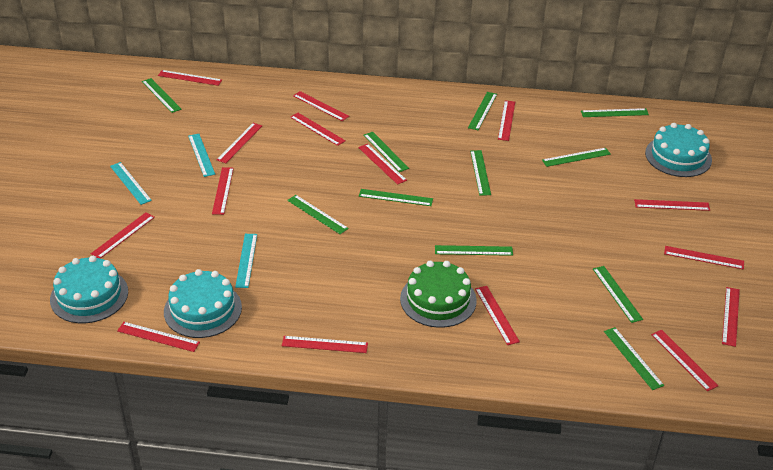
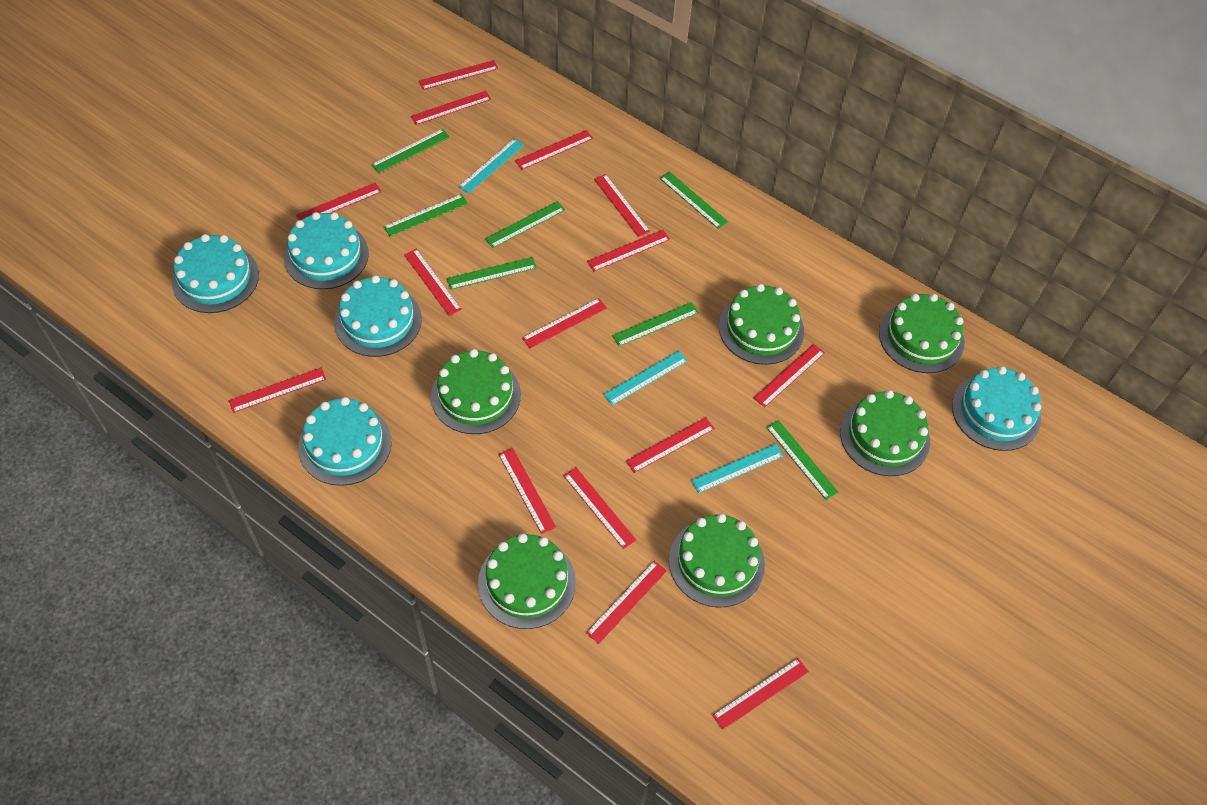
green cake: [400,261,477,328] = 1 -> [431,349,521,434] [478,533,576,629] [669,514,765,608] [719,284,804,365] [840,390,930,476] [879,294,965,373] = 6
green ruler: [142,78,182,113] [287,195,349,234] [359,189,433,206] [364,132,409,172] [435,245,513,256] [468,92,497,130] [470,150,491,196] [542,148,611,167] [581,108,649,117] [593,266,643,323] [604,327,664,390] = 11 -> [371,129,450,173] [384,194,468,236] [447,257,537,290] [485,201,565,248] [612,302,699,347] [660,171,728,229] [766,420,838,500] = 7
turquoise cake: [50,256,128,323] [164,269,242,338] [645,123,712,177] = 3 -> [172,234,259,313] [284,212,369,289] [298,397,392,486] [334,275,422,357] [952,366,1041,451] = 5

